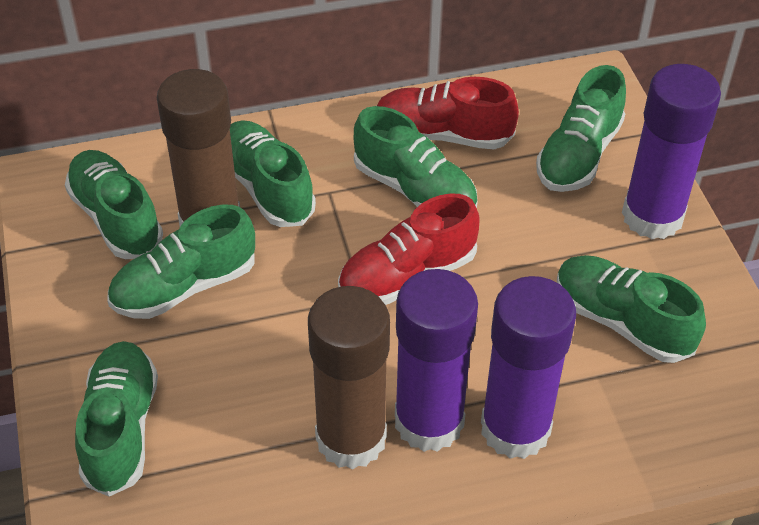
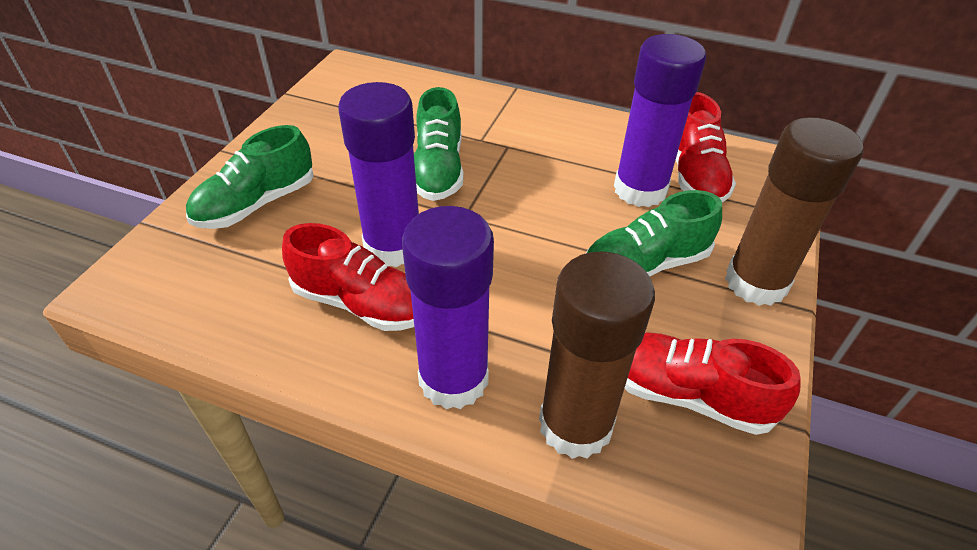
green shoe: [65,150,163,259] [75,341,158,497] [107,205,255,319] [230,120,316,227] [354,106,478,208] [536,65,626,192] [557,255,706,363] = 7 -> [186,125,314,229] [414,87,464,201] [586,190,722,276] = 3
red shoe: [338,194,480,305] [377,77,519,150] = 2 -> [282,223,414,331] [625,332,801,435] [676,92,736,203] = 3

